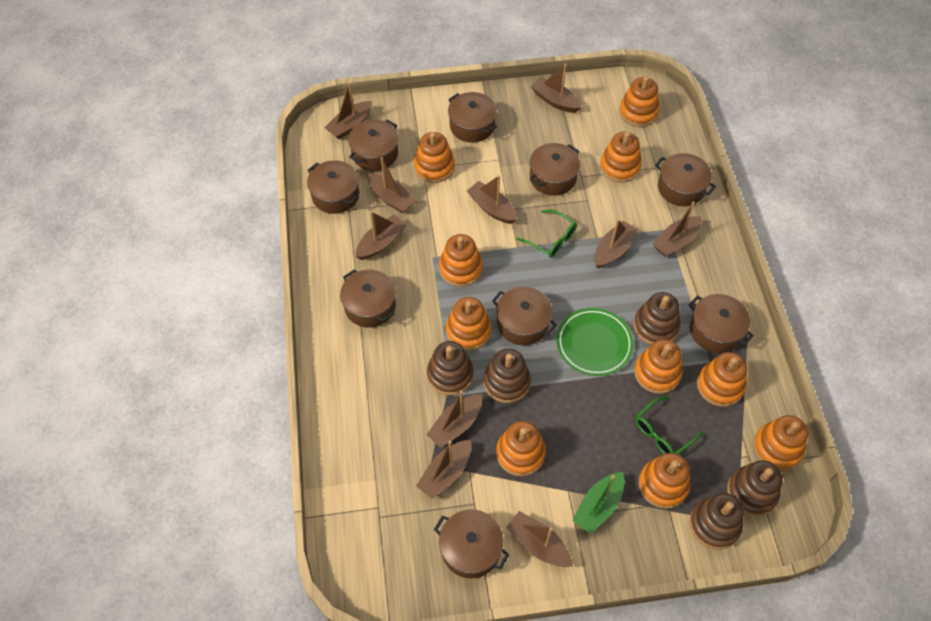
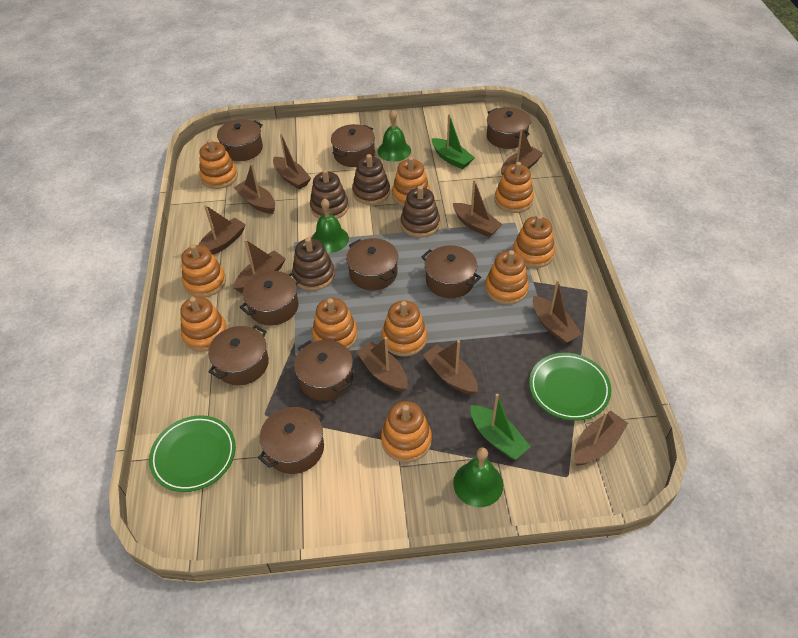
brown stacking toy: [427,341,474,395] [484,349,531,403] [634,292,680,345] [689,493,744,550] [727,460,783,516] = 5 -> [292,237,335,291] [310,169,349,219] [352,154,390,205] [401,186,440,238] = 4
green bell: none = 0 -> [312,198,349,253] [378,110,411,162] [453,447,503,507] = 3
green boat: [573,472,625,534] = 1 -> [432,114,475,169] [470,394,531,460] = 2
green glasses: [516,209,577,258] [635,396,703,454] = 2 -> none = 0
green plate: [557,308,634,376] = 1 -> [149,415,236,492] [529,353,611,421] = 2

